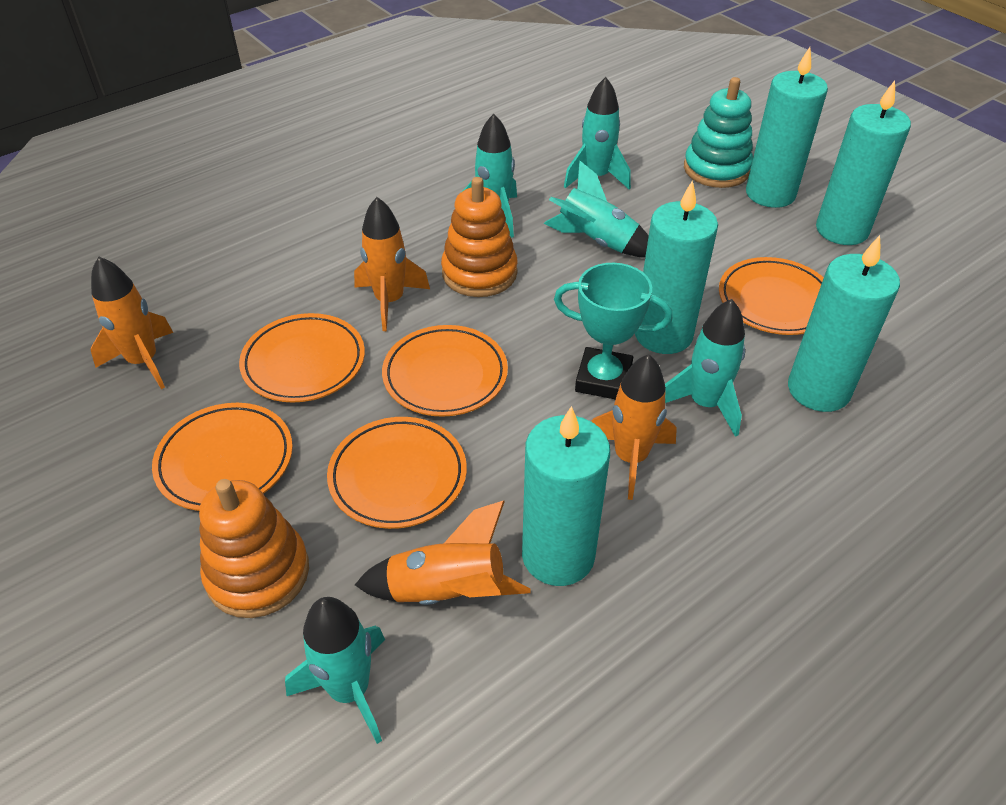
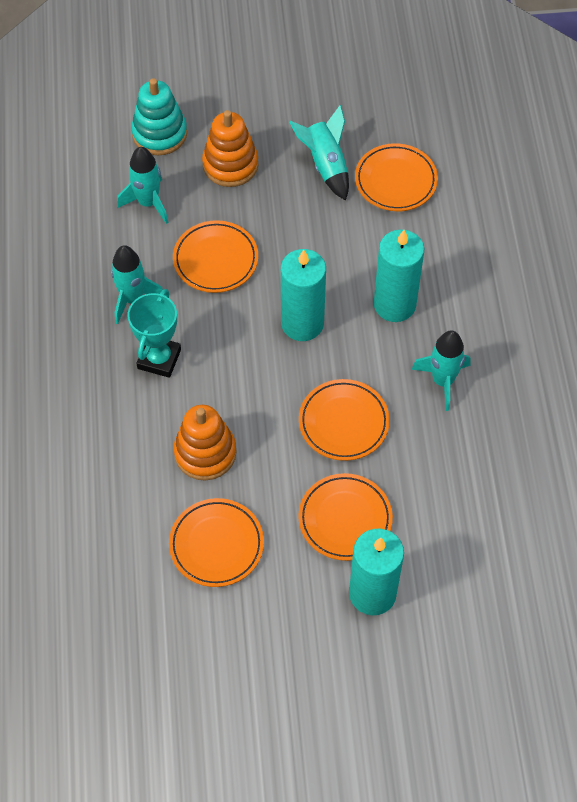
orange rocket: [91,256,173,389] [354,197,430,331] [355,500,530,605] [591,354,677,500] = 4 -> none = 0
turquoise candle: [522,406,610,586] [635,180,718,354] [746,47,828,208] [788,235,900,412] [816,80,911,245] = 5 -> [281,249,326,341] [349,528,404,615] [374,229,424,322] = 3
turquoise rocket: [285,597,385,744] [463,114,517,238] [544,161,649,258] [564,77,631,189] [665,299,745,437] = 5 -> [111,245,163,324] [117,147,169,224] [289,105,349,200] [411,331,471,411] = 4

